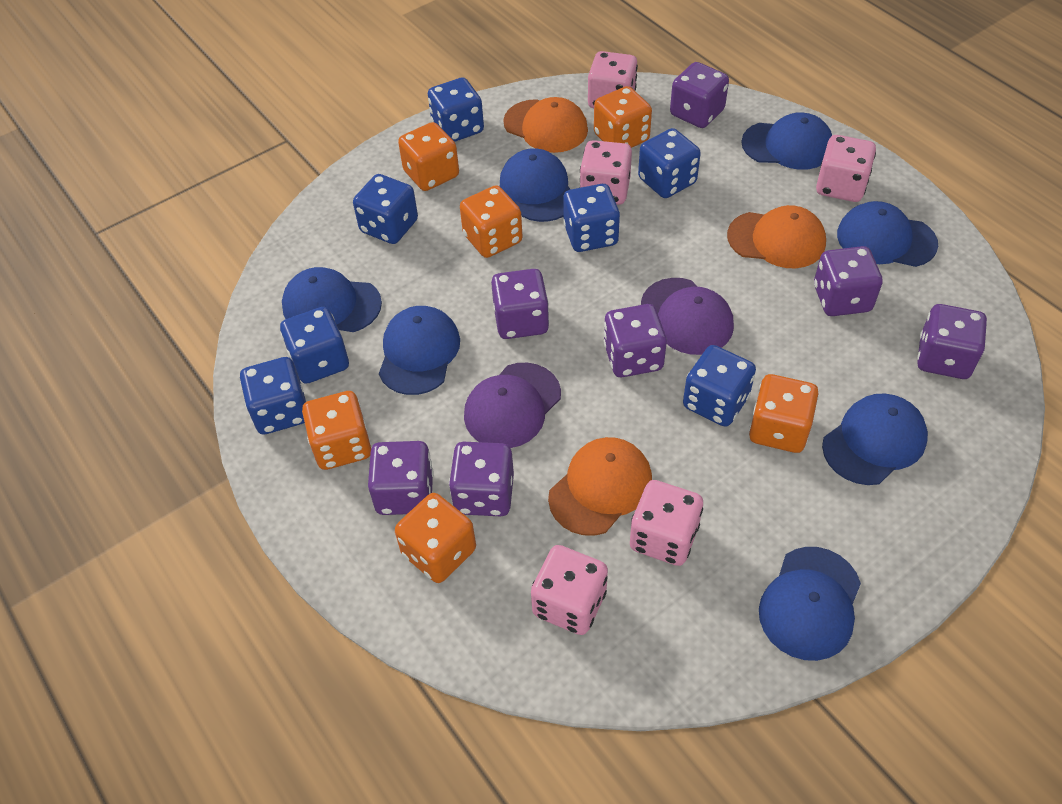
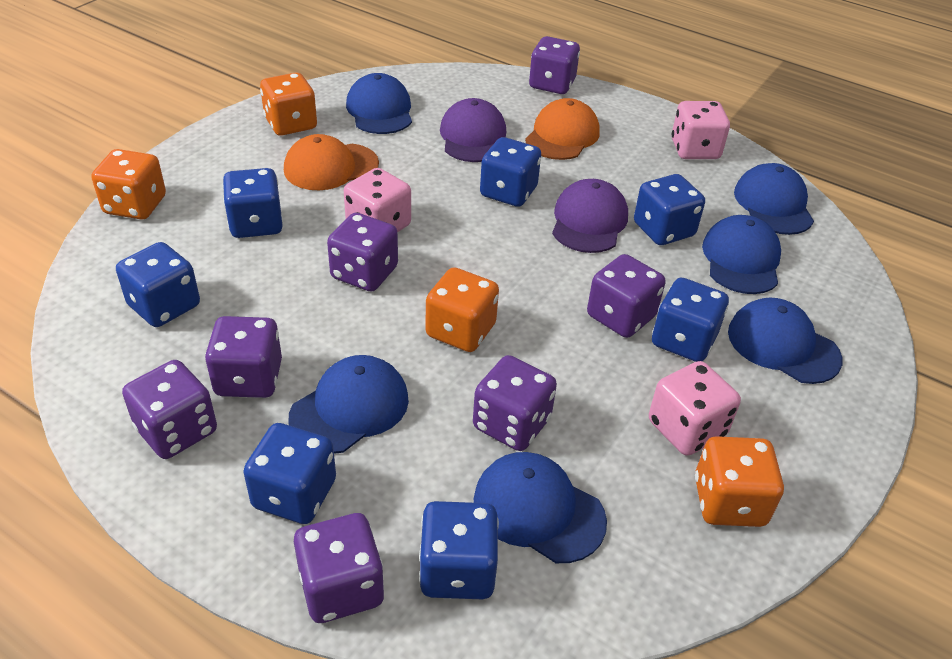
blue cap: [282,267,382,332] [379,306,460,395] [500,148,571,222] [741,112,832,170] [759,547,861,661] [822,393,928,485] [837,201,938,267] = 7 -> [288,355,409,454] [346,73,412,134] [474,452,607,563] [702,215,781,294] [728,298,843,384] [734,163,814,235] = 6
orange cap: [503,97,588,153] [548,437,652,536] [727,205,826,268] = 3 -> [284,134,379,190] [525,98,600,160] = 2
orange dice: [302,391,371,470] [395,493,476,583] [398,122,459,191] [460,185,523,258] [594,86,652,148] [749,374,819,453] = 6 -> [92,149,166,220] [260,72,317,136] [426,267,499,352] [695,436,784,527] = 4
pink dice: [531,545,608,635] [580,140,632,205] [588,51,638,108] [630,480,703,566] [816,135,876,202] = 5 -> [344,168,411,232] [649,361,741,456] [672,101,730,159] = 3

